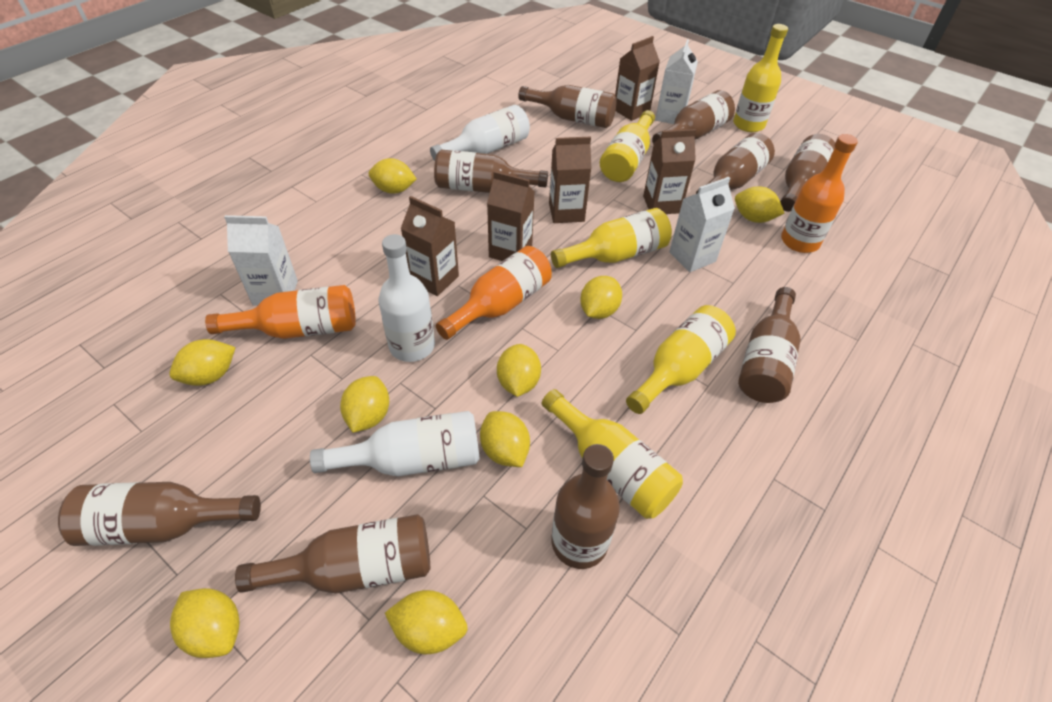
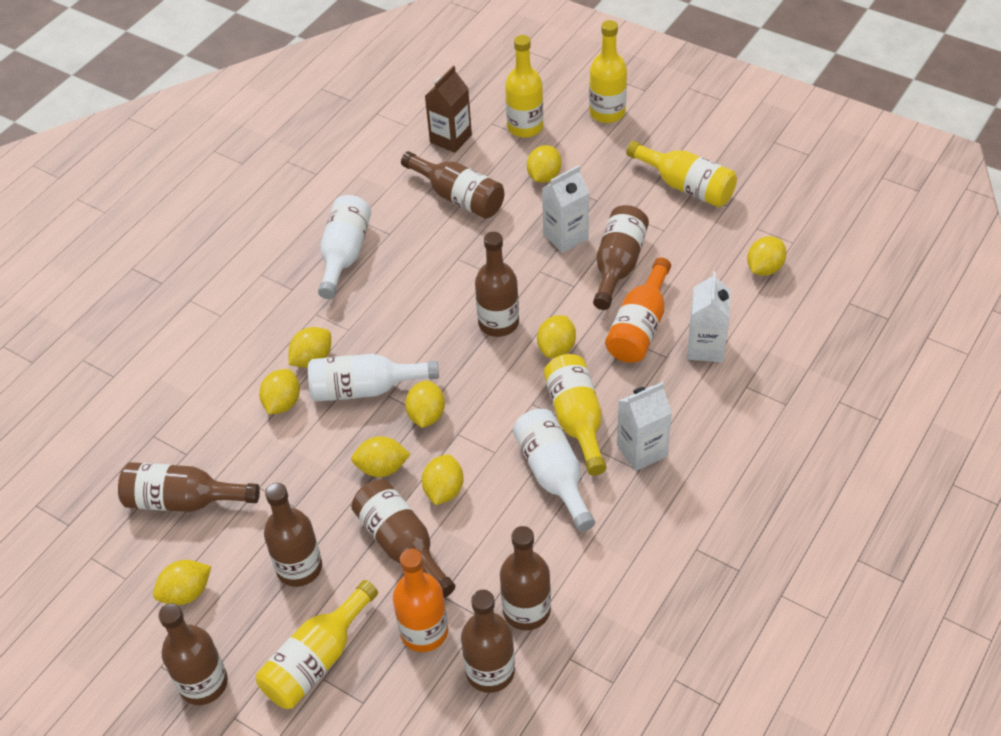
brown carton: [401,196,459,296] [487,171,535,261] [549,137,592,223] [615,36,660,121] [643,129,696,214] = 5 -> [425,66,472,153] = 1
orange bottle: [205,285,356,339] [436,246,552,340] [781,134,858,253] = 3 -> [393,549,448,652] [605,257,671,363] = 2

